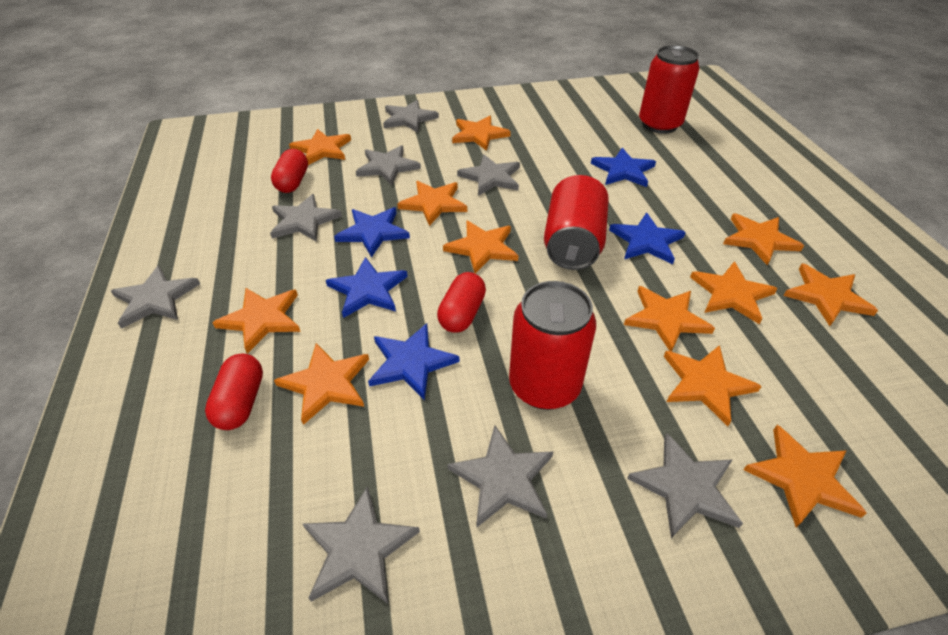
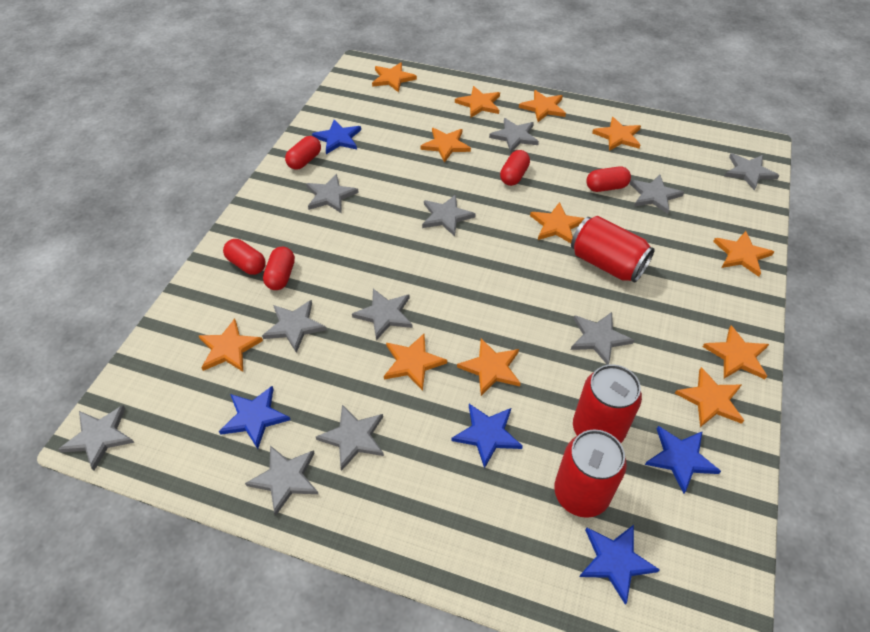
grey star: [111,265,200,329] [270,194,342,242] [303,486,420,604] [356,145,421,185] [383,100,439,133] [447,426,553,528] [457,154,520,196] [627,433,743,538] = 8 -> [58,405,134,471] [245,446,318,516] [262,300,327,353] [306,174,359,213] [316,405,384,471] [352,289,413,340] [422,194,475,236] [489,118,539,153] [571,312,634,365] [629,175,684,214] [725,153,779,191] = 11
red capsule: [205,354,263,430] [271,149,308,193] [437,272,486,333] = 3 -> [223,239,266,275] [263,247,295,290] [285,136,321,170] [500,150,530,186] [586,166,631,192] = 5

